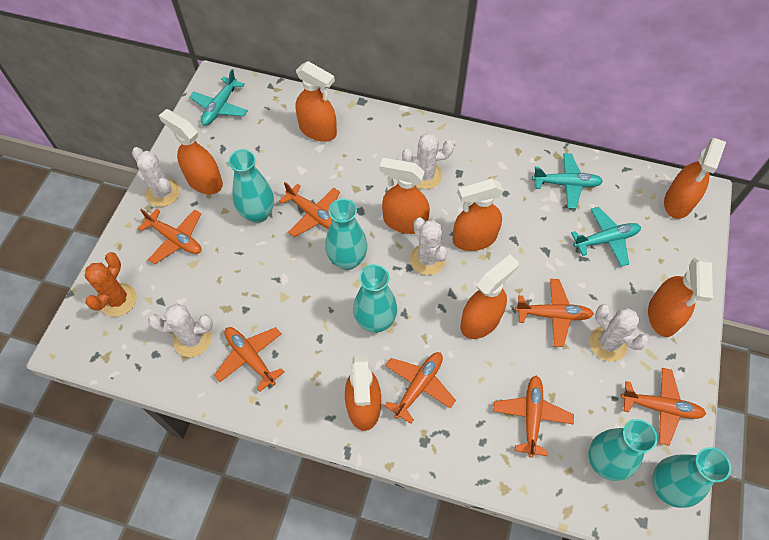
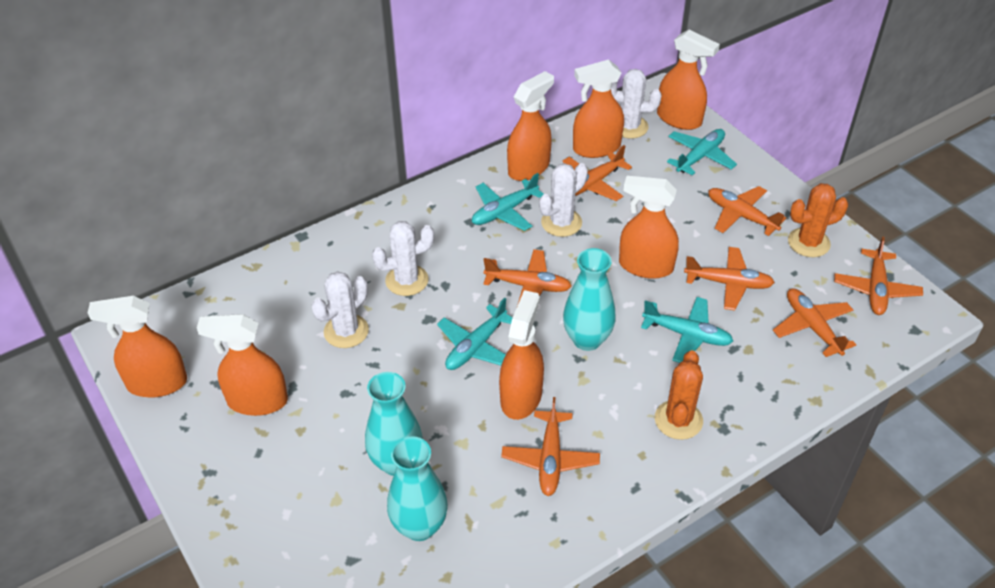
orange cactus: [85,252,137,317] = 1 -> [655,350,703,440] [788,183,848,257] = 2
orange spray bottle: [159,109,223,194] [295,61,337,142] [345,355,381,431] [380,158,430,234] [453,178,504,251] [460,255,519,339] [648,257,713,337] [664,138,726,219] = 8 -> [88,296,187,398] [197,314,288,416] [499,290,544,420] [507,71,554,181] [573,59,624,158] [619,176,679,279] [657,29,720,130] = 7
turquoise plane: [190,69,248,126] [532,153,603,209] [571,207,641,267] = 3 -> [437,298,513,370] [472,173,543,231] [641,297,733,363] [667,129,737,175] = 4
turquoise vase: [228,149,274,223] [325,198,367,270] [353,264,397,333] [588,419,658,481] [652,447,731,508] = 5 -> [365,372,423,476] [387,436,448,541] [563,248,616,351] = 3
white cactus: [132,147,180,207] [148,304,213,357] [402,133,454,189] [410,217,448,275] [589,304,649,361] = 5 -> [312,271,369,348] [372,221,434,296] [539,163,588,237] [611,69,662,138] = 4

